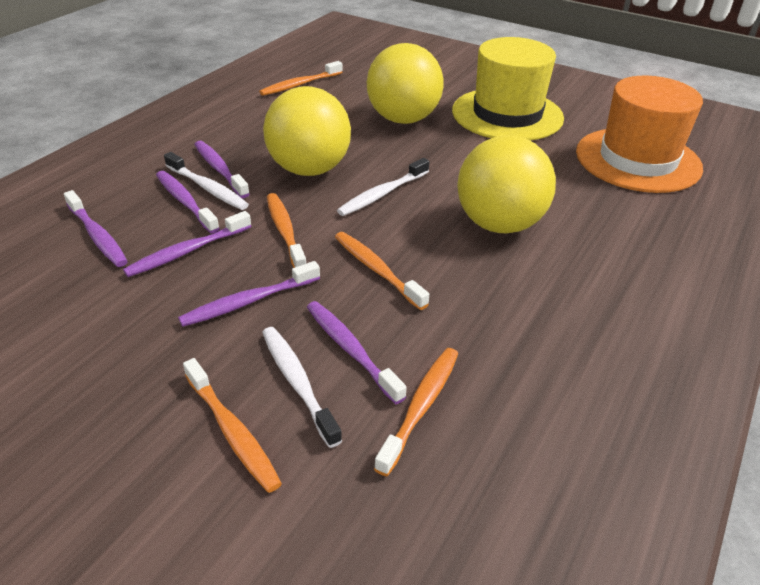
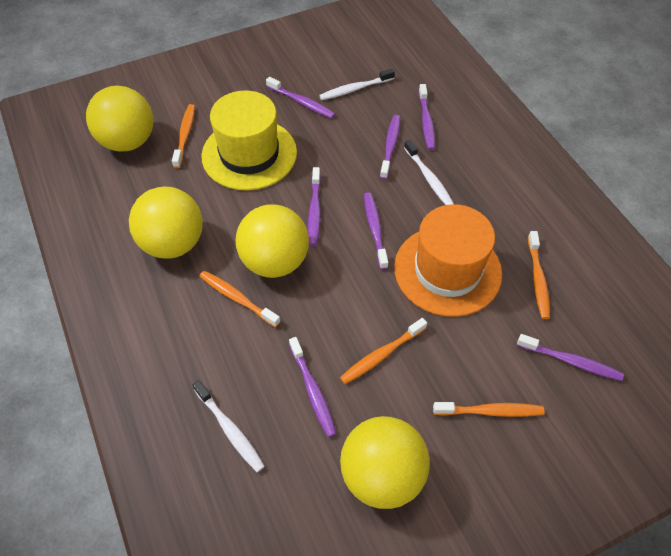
purple toothbrush: [64,190,128,267] [123,211,251,277] [156,171,220,233] [178,261,320,327] [194,141,250,198] [307,301,407,404] = 6 -> [266,77,335,118] [289,337,337,437] [308,167,321,246] [364,193,388,270] [380,115,400,179] [419,84,435,150] [517,334,624,381] = 7
yellow ball: [263,86,351,176] [367,43,444,124] [457,135,556,233] = 3 -> [86,86,153,152] [129,187,203,259] [236,204,309,278] [340,416,430,509] = 4

